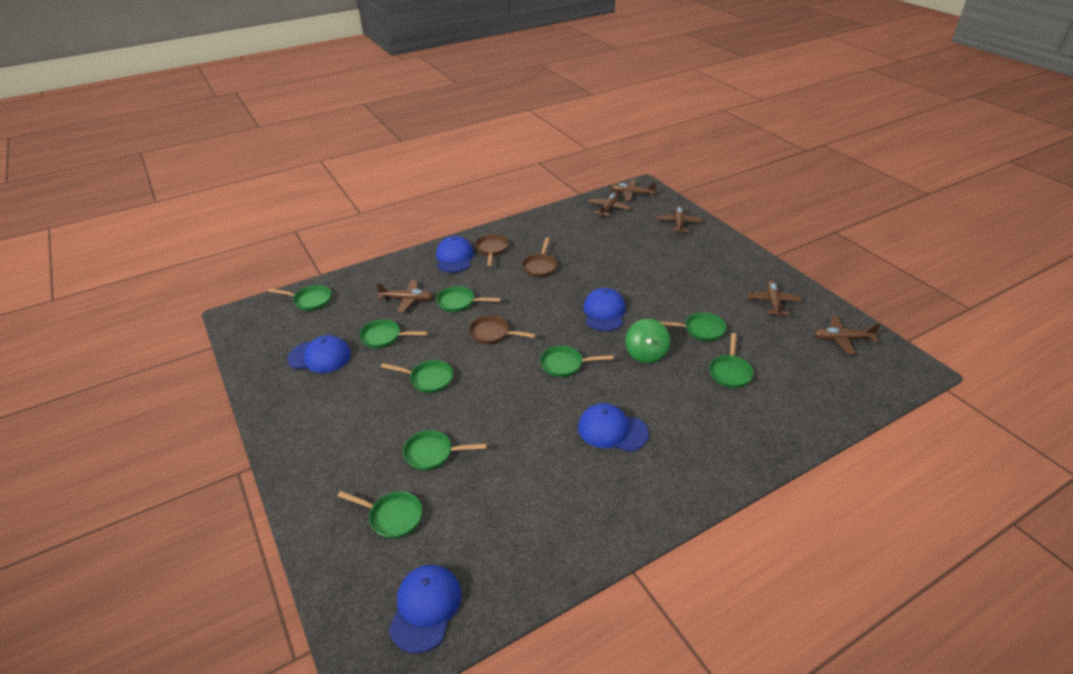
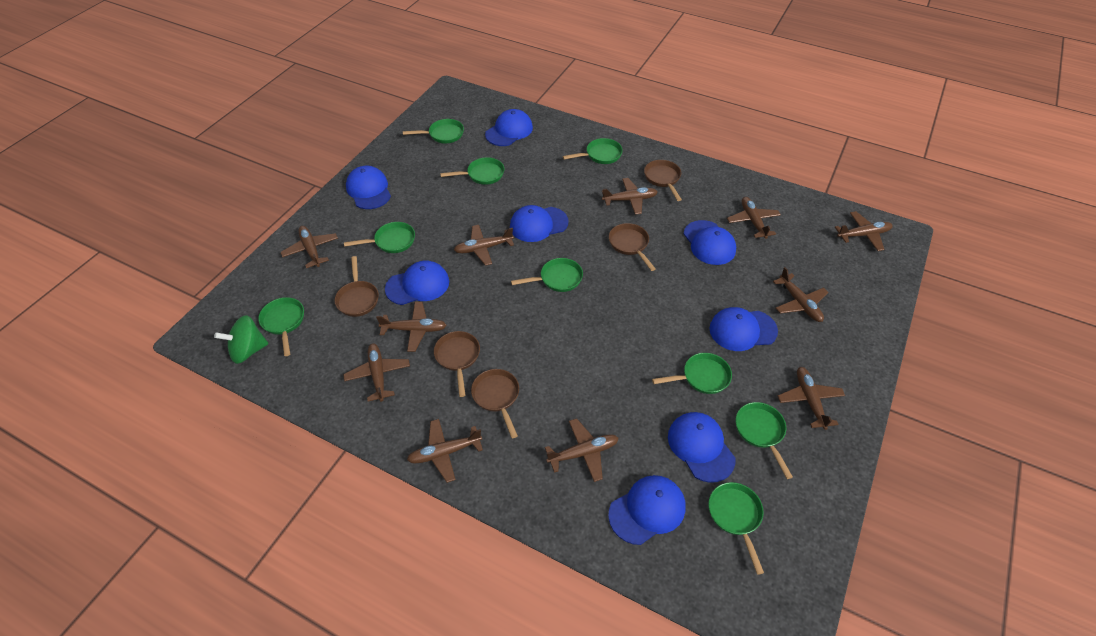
blue cap: [287,335,351,373] [389,564,462,653] [436,236,474,273] [578,403,649,452] [583,288,626,331] = 5 -> [346,166,391,209] [385,261,449,305] [485,109,533,146] [510,205,569,242] [608,475,686,545] [668,412,735,483] [684,220,736,265] [709,307,778,351] = 8
brown pan: [469,315,536,344] [475,234,509,266] [522,238,557,277] = 3 -> [334,256,379,317] [434,331,480,397] [471,369,519,438] [609,223,656,271] [644,160,682,201] = 5
brown plane: [376,280,433,312] [588,192,631,217] [610,180,657,201] [657,206,703,233] [747,280,802,317] [814,317,880,354] = 6 -> [280,226,338,268] [343,343,410,402] [376,302,447,352] [407,419,483,483] [454,225,514,266] [545,418,619,482] [602,178,658,215] [727,197,781,239] [773,267,829,322] [778,367,845,430] [835,211,893,251] = 11

